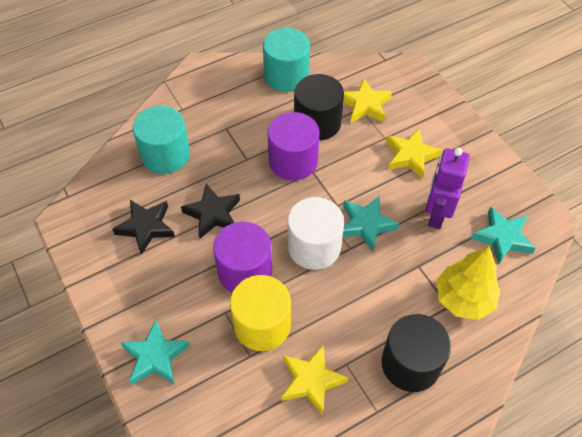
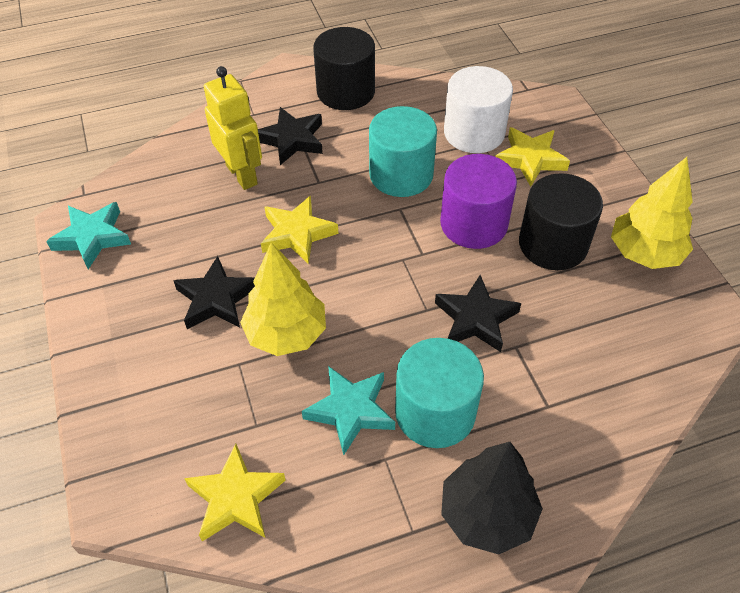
black star: [112,200,175,255] [181,184,240,239] = 2 -> [173,256,255,329] [258,107,323,165] [435,275,521,352] = 3
black tree: none = 0 -> [441,442,543,555] = 1
purple cylinder: [213,221,272,293] [267,112,320,181] = 2 -> [440,154,517,249] = 1
purple robot: [426,147,470,229] = 1 -> none = 0
turquoise star: [121,320,190,385] [343,196,399,251] [471,207,536,265] = 3 -> [46,202,131,269] [302,366,395,455] = 2
yellow cylinder: [230,275,291,351] = 1 -> none = 0
yellow robot: none = 0 -> [204,66,262,190] = 1
yellow tree: [436,246,501,320] = 1 -> [240,242,326,356] [611,157,693,269] = 2

